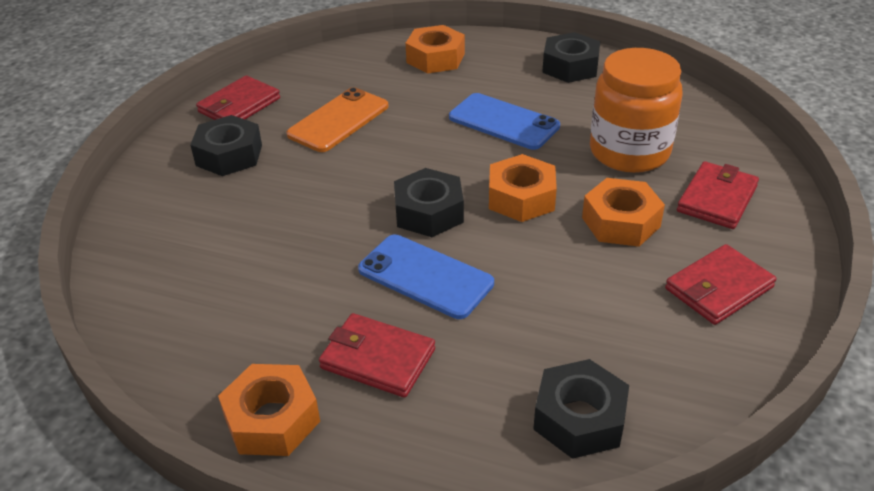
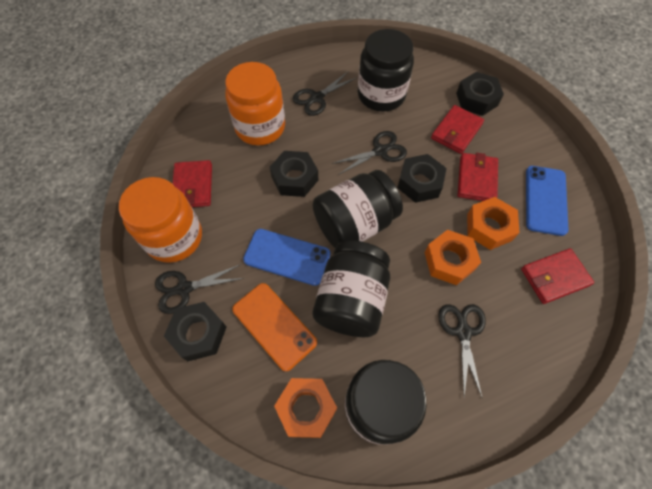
black jar: none = 0 -> [313,170,403,248] [313,240,390,337] [345,360,427,445] [358,29,414,112] = 4
black scissors: none = 0 -> [155,264,245,314] [293,72,356,116] [332,131,407,175] [438,304,486,397] = 4
orange jar: [590,48,683,173] = 1 -> [119,177,202,263] [225,62,285,145] = 2
orange nut: [218,364,320,456] [406,25,465,74] [489,154,557,222] [582,178,665,247] = 4 -> [274,378,337,438] [424,230,481,285] [467,197,520,250] = 3

